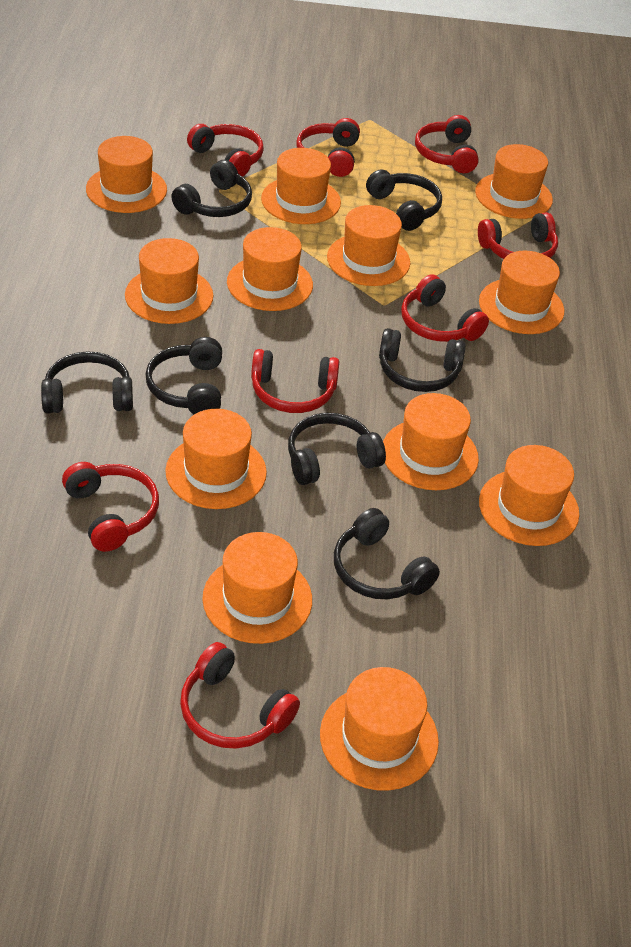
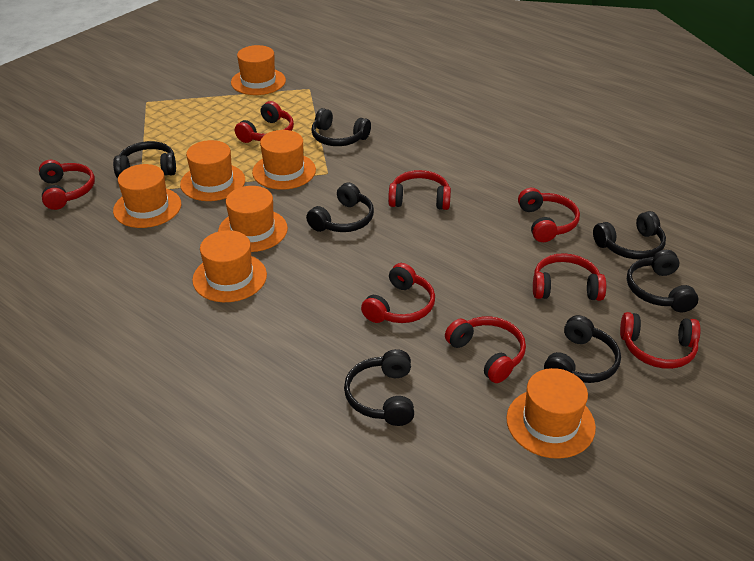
orange hat: [86,136,167,213] [125,238,213,324] [165,409,267,509] [202,532,312,644] [227,227,313,311] [261,148,341,224] [320,667,439,791] [327,205,410,286] [383,393,479,490] [475,144,553,219] [479,251,564,334] [479,445,579,546] = 12 -> [113,164,181,228] [180,140,245,201] [192,230,267,302] [218,186,288,252] [231,45,286,95] [252,130,316,190] [506,368,596,459] = 7

